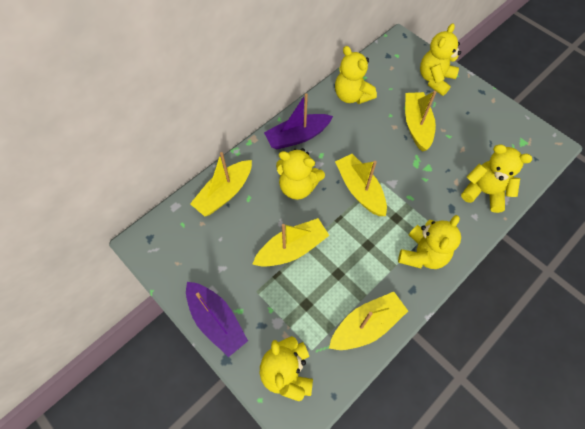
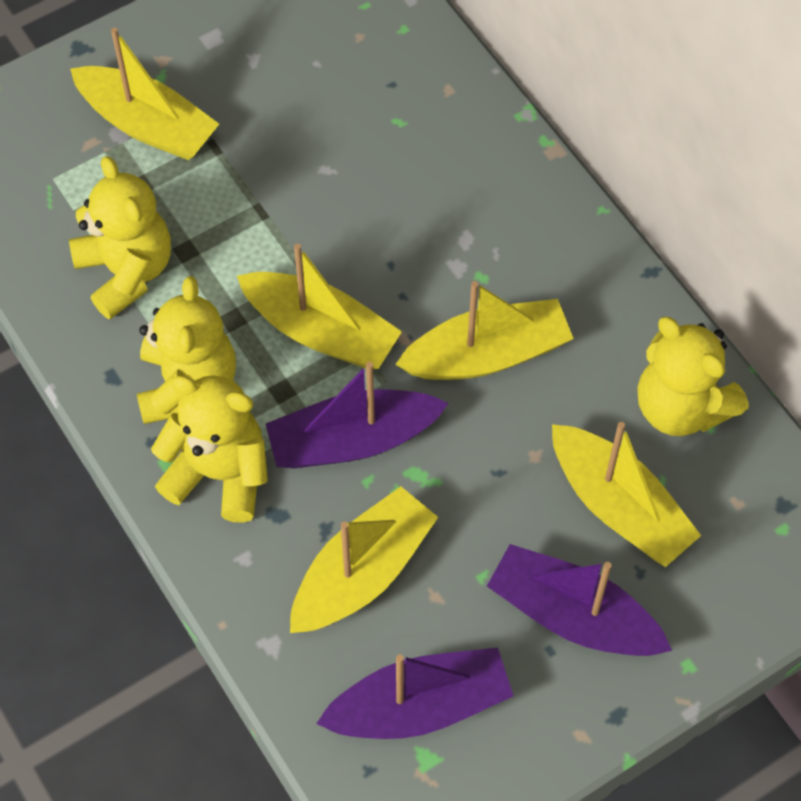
purple boat: [186,282,248,357] [264,93,333,149] = 2 -> [266,362,449,468] [316,647,514,739] [487,544,672,656] = 3
yellow teddy bear: [260,336,313,401] [276,148,325,200] [335,46,377,104] [398,215,461,269] [420,24,461,96] [461,144,532,213] = 6 -> [69,156,171,320] [137,276,236,424] [151,375,268,523] [638,317,748,436] = 4

